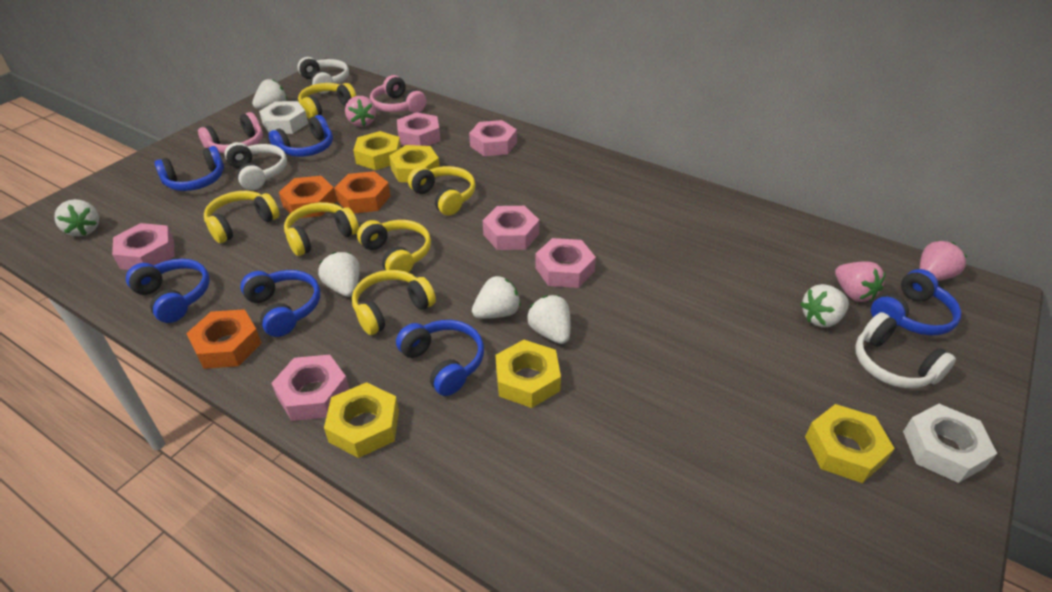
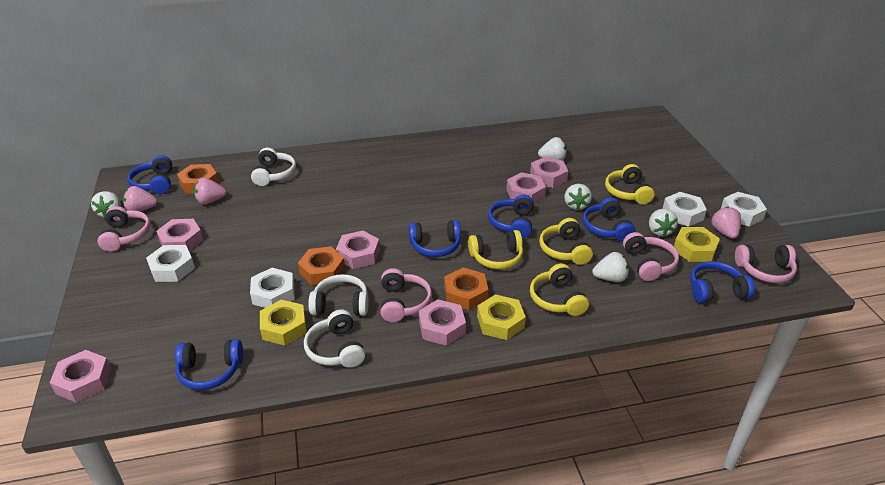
pink headphones: [198,112,263,153] [370,75,426,113] = 2 -> [97,206,150,252] [381,268,432,322] [623,232,679,281] [735,245,797,283] = 4
white nut: [259,101,308,134] [903,404,997,483] = 2 -> [146,245,195,282] [250,268,295,308] [663,192,707,227] [721,192,767,227] = 4
white strawberry: [54,199,99,236] [252,79,287,109] [318,252,360,297] [472,275,521,319] [527,295,570,344] [800,284,849,328] = 6 -> [91,191,121,218] [538,137,567,160] [564,184,592,211] [592,252,629,282] [649,209,678,237] = 5
yellow headphones: [204,191,280,243] [284,202,359,256] [298,83,356,119] [352,270,436,335] [357,220,431,273] [408,166,475,216] = 6 -> [468,230,523,269] [530,263,589,316] [539,218,593,265] [605,164,655,204] = 4
yellow nut: [324,382,399,458] [353,131,401,170] [389,145,440,182] [496,340,561,408] [805,404,895,483] = 5 -> [260,300,307,346] [477,294,526,340] [674,227,720,262] = 3

